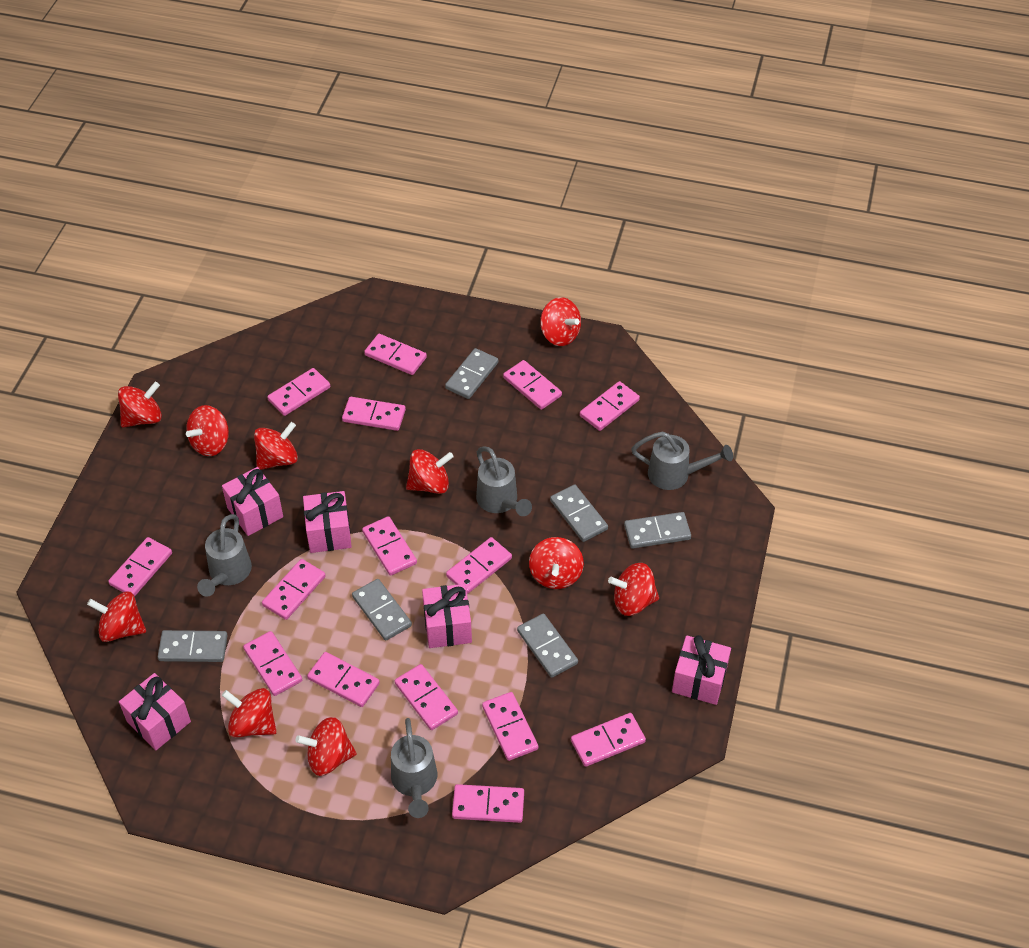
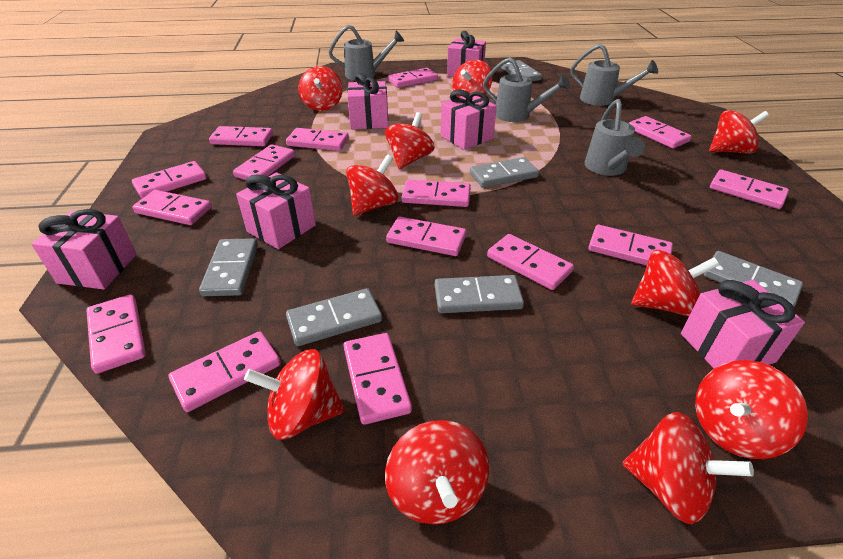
pink gift: [119,673,191,750] [222,467,283,536] [303,491,352,553] [422,584,472,648] [672,635,731,705] = 5 -> [31,209,137,290] [236,172,316,249] [347,73,388,129] [441,89,497,150] [447,31,486,77] [681,280,805,368] = 6

